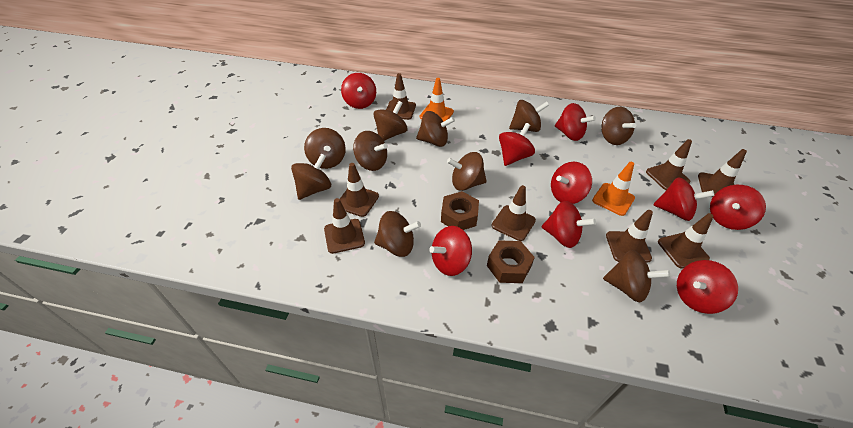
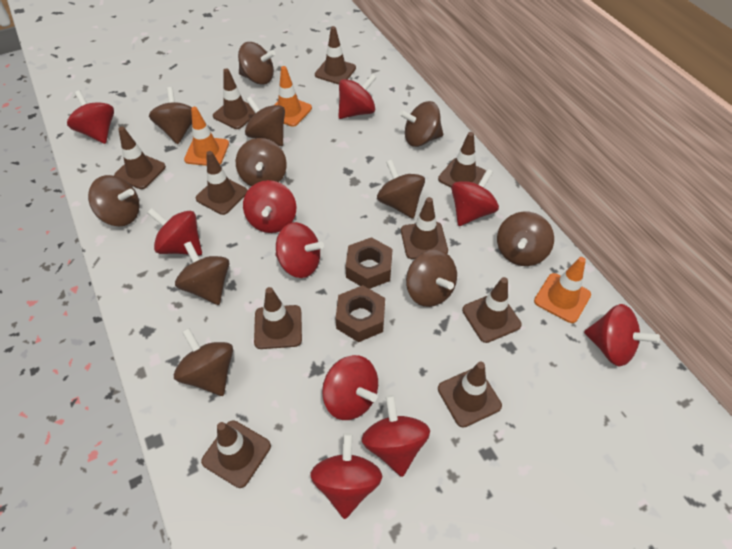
brown spinning top: [291,153,331,200] [304,128,346,169] [353,131,388,171] [374,101,408,141] [374,211,421,257] [416,111,455,147] [447,152,487,191] [509,100,549,132] [601,107,636,145] [603,250,670,303] = 10 -> [88,175,140,226] [149,87,192,144] [174,328,233,396] [175,241,229,305] [236,138,286,186] [238,42,275,85] [245,96,285,146] [377,160,425,219] [399,101,443,147] [406,250,457,307] [497,212,554,266] = 11
brown traffic cone: [324,198,365,254] [340,163,379,217] [386,73,416,120] [491,185,536,241] [606,210,653,263] [646,139,692,190] [658,213,714,269] [698,149,747,197] = 8 -> [114,127,166,189] [196,151,248,215] [201,420,271,488] [213,68,256,129] [254,287,302,349] [315,26,356,84] [401,197,448,259] [438,132,486,187] [438,362,502,428] [462,277,522,343] = 10
orange traffic cone: [420,78,454,121] [592,162,635,216] = 2 -> [184,107,229,166] [275,66,312,127] [534,257,591,323] = 3
red spinning top: [341,73,376,109] [429,226,472,276] [499,123,535,166] [542,201,596,248] [551,162,592,204] [555,103,596,141] [653,177,715,221] [677,260,738,314] [710,185,766,230] = 9 -> [67,90,114,144] [147,208,202,255] [243,180,296,233] [275,222,324,278] [310,433,383,519] [322,355,378,420] [338,74,377,119] [362,395,430,477] [451,169,499,226] [584,304,660,366] = 10

